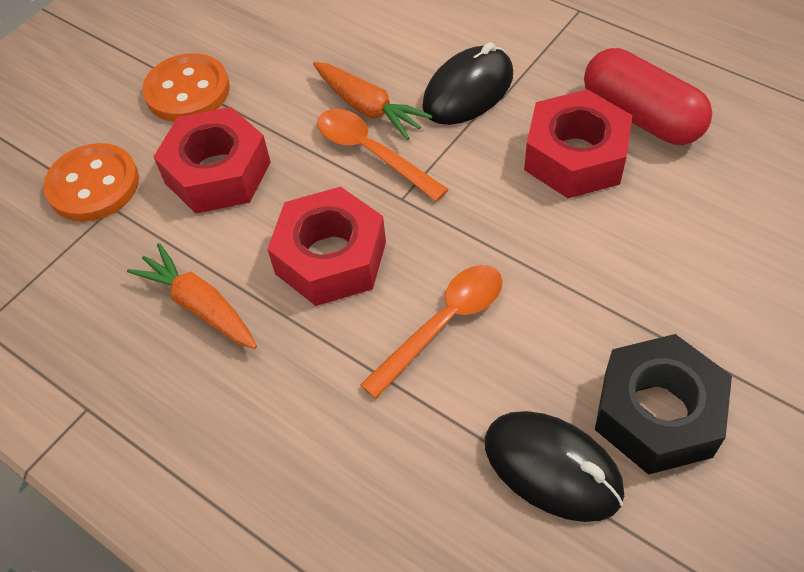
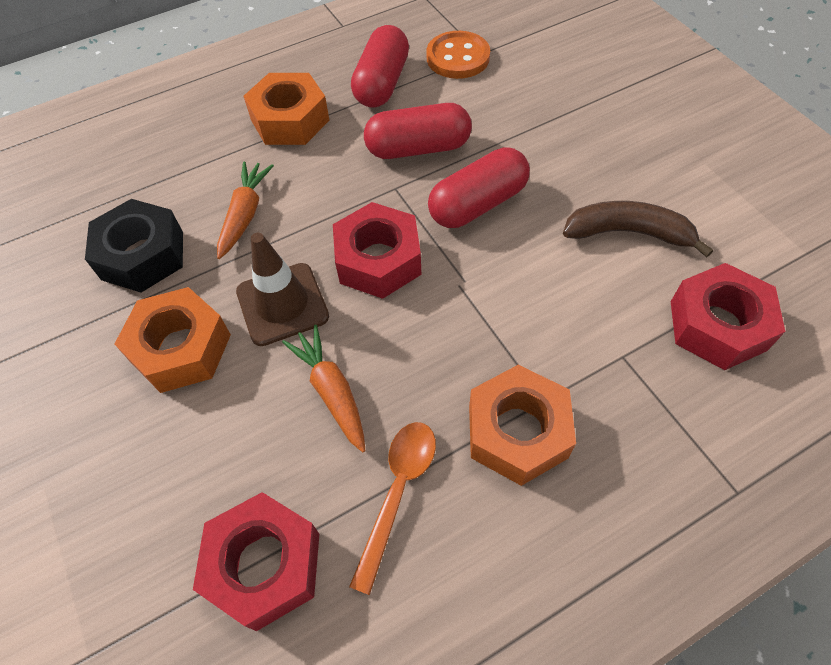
black mouse: [422,42,513,125] [485,411,624,522] = 2 -> none = 0
brown banana: none = 0 -> [563,201,713,257] = 1
brown traffic cone: none = 0 -> [236,233,329,346] = 1
orange button: [43,143,139,222] [142,53,230,122] = 2 -> [426,31,490,79] = 1
orange nut: none = 0 -> [115,287,231,393] [243,73,330,145] [469,365,576,486] = 3
orange spoon: [317,109,449,202] [360,265,503,399] = 2 -> [349,422,436,595] = 1
red capsule: [584,48,712,145] = 1 -> [351,25,409,107] [364,103,472,159] [428,147,530,228] = 3

